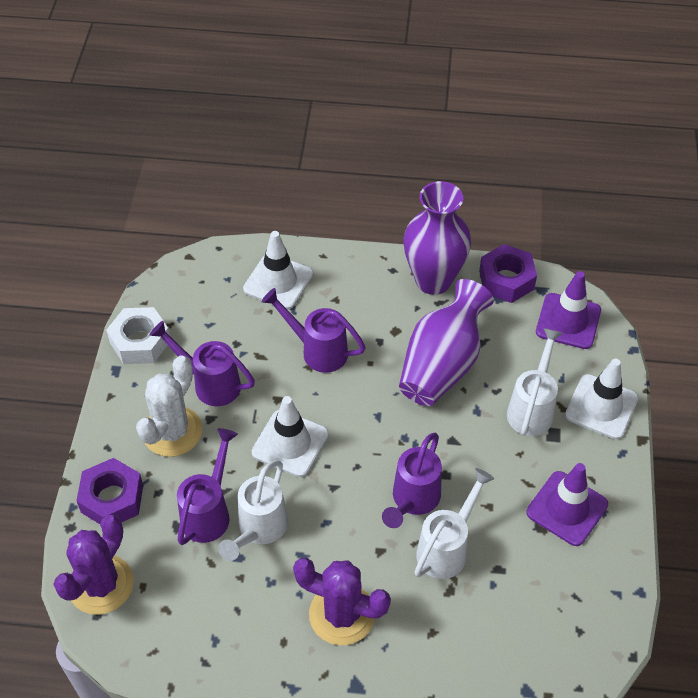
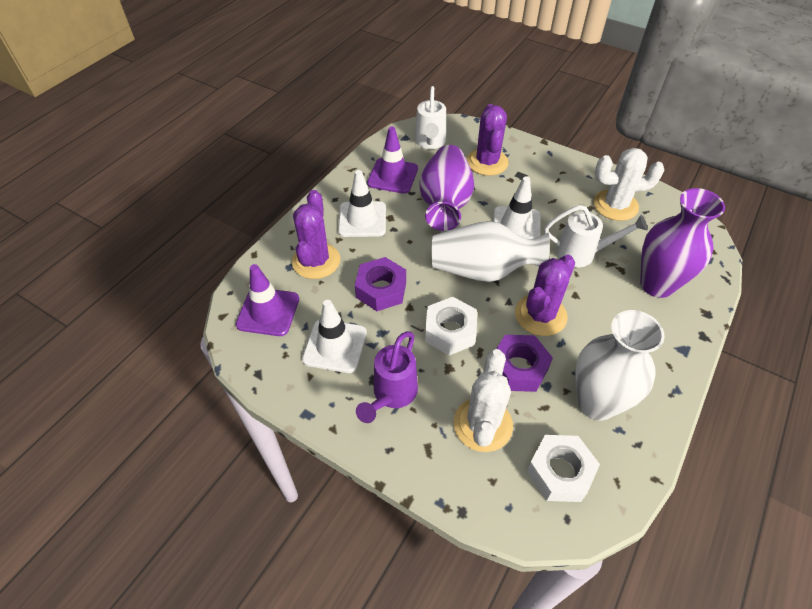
purple cactus: [53,514,134,615] [293,558,391,645] = 2 -> [292,190,340,279] [467,104,509,176] [515,255,575,336] = 3
purple watering can: [150,321,255,406] [177,428,238,545] [262,288,366,373] [382,433,442,528] = 4 -> [356,331,418,423] = 1
white cactus: [136,355,203,457] = 1 -> [454,349,513,452] [593,148,664,221] = 2
white nut: [106,307,170,364] = 1 -> [425,297,477,356] [527,435,600,502] = 2
white vase: none = 0 -> [432,221,549,282] [575,310,665,421] = 2
white watering can: [218,460,288,561] [415,468,494,579] [507,328,563,436] = 3 -> [415,86,446,149] [544,205,648,267] = 2

